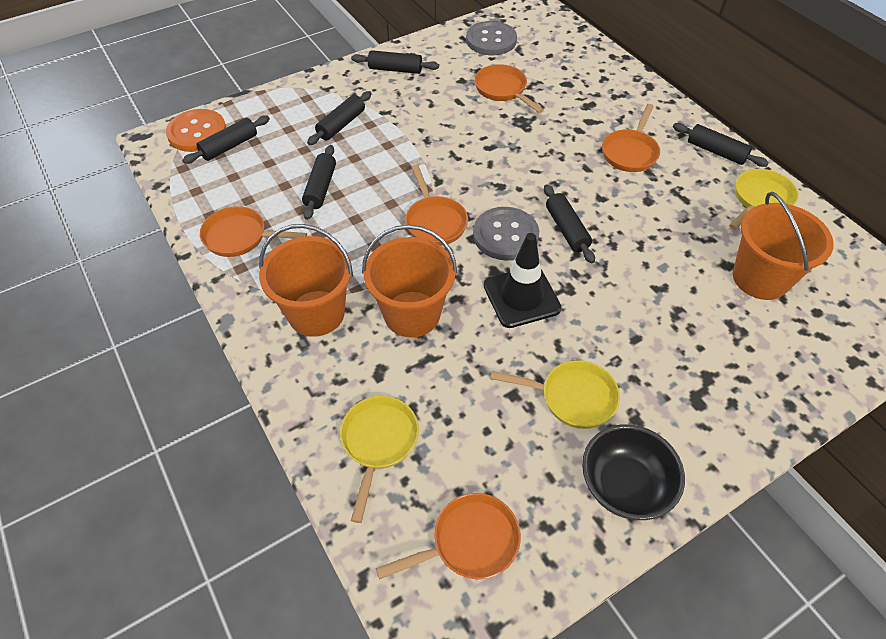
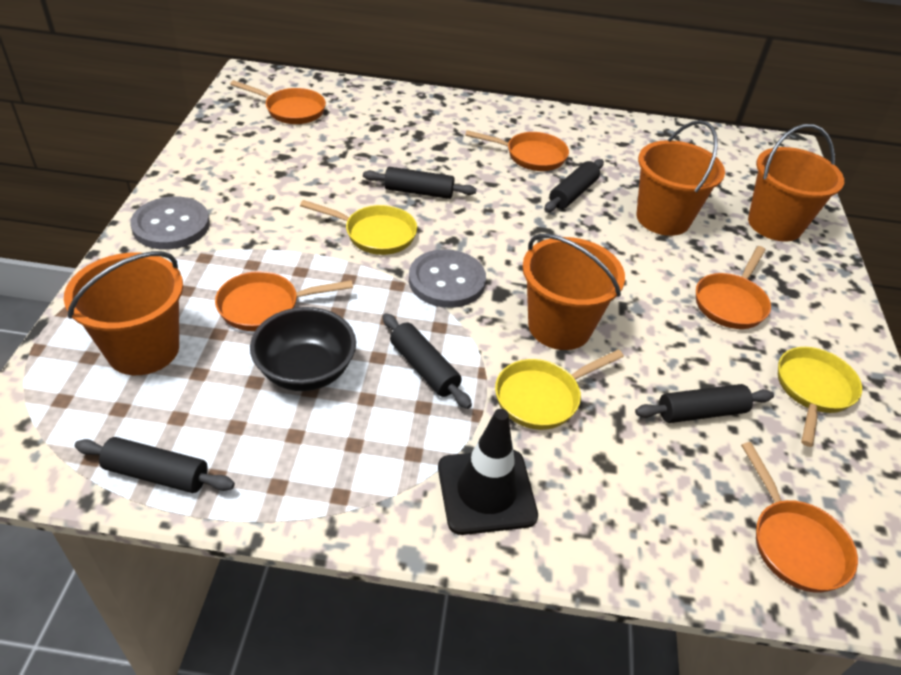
black rolling pin: [182,116,270,164] [302,145,336,220] [307,91,372,145] [351,50,439,74] [544,184,595,263] [673,123,769,167] = 6 -> [75,437,235,493] [363,167,477,199] [383,313,472,409] [544,159,604,212] [635,384,774,423] = 5
orange bucket: [259,224,353,337] [362,225,457,337] [733,192,834,300] = 3 -> [64,251,183,375] [522,234,625,350] [637,120,725,236] [748,124,844,241] = 4
orange button: [166,109,226,152] = 1 -> none = 0

